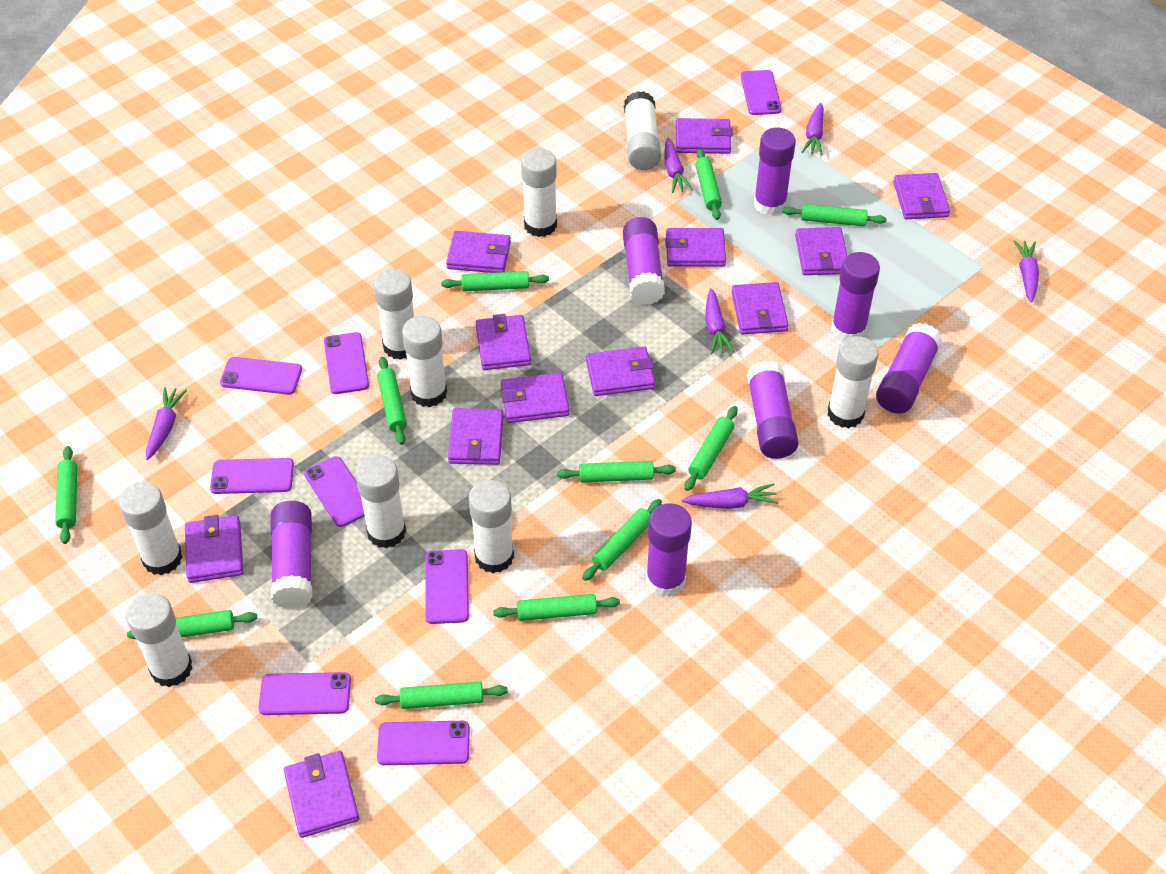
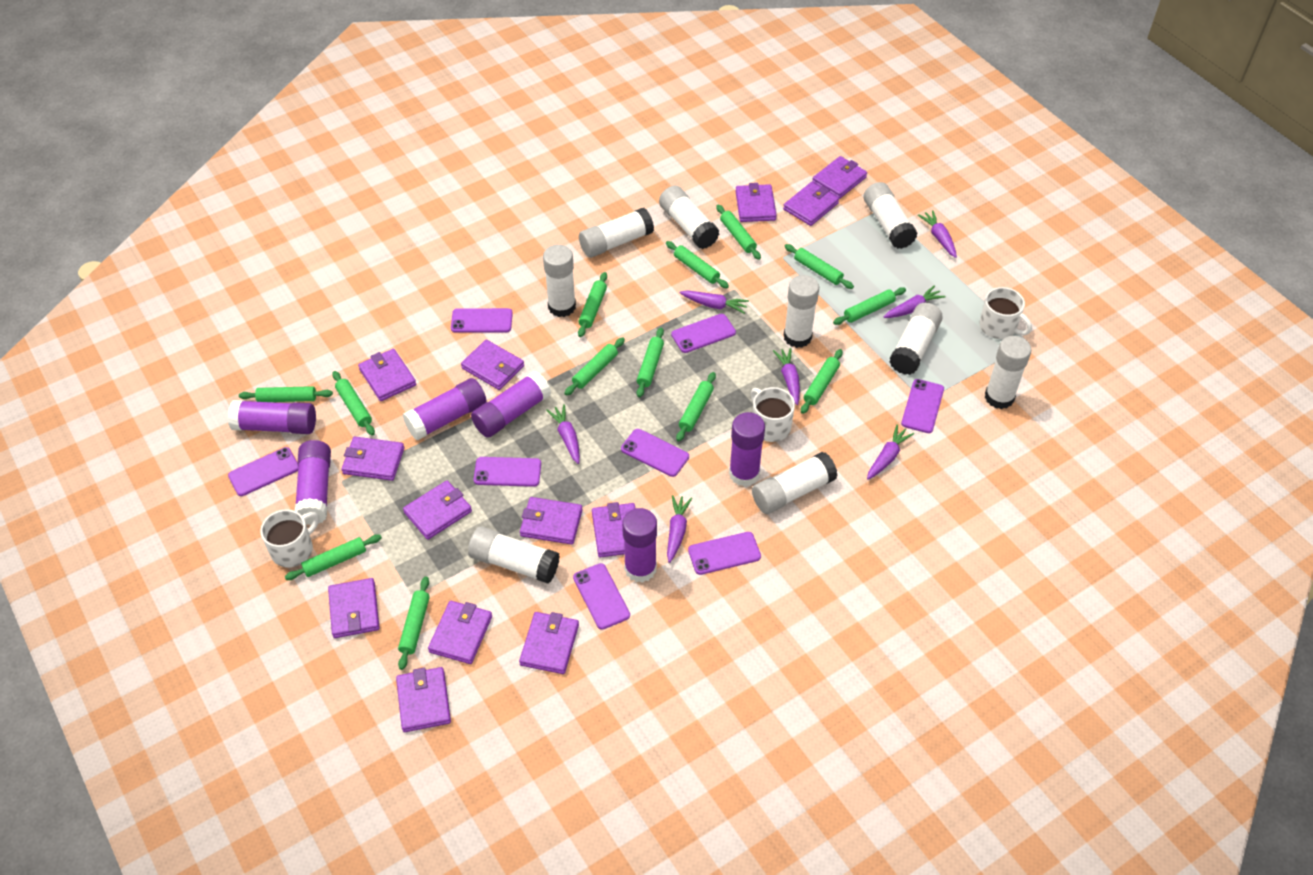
green rolling pin: [55,446,77,544] [127,610,257,639] [375,681,508,709] [377,357,407,445] [441,271,549,291] [493,594,620,621] [557,461,676,483] [582,499,662,581] [685,406,738,491] [695,149,722,220] [782,204,887,226] = 11 -> [239,386,333,402] [285,534,382,580] [332,371,375,435] [398,576,430,670] [564,337,625,396] [578,272,607,337] [637,328,664,397] [666,241,729,288] [676,372,716,442] [716,205,761,260] [784,244,854,289] [801,349,843,414] [833,287,906,325] = 13
purple carrot: [146,387,187,460] [664,138,693,193] [682,483,779,509] [706,288,734,354] [802,103,824,155] [1014,240,1039,302] = 6 -> [546,404,580,464] [667,495,692,563] [680,291,749,314] [773,348,800,405] [867,425,914,480] [884,285,946,318] [918,210,957,258] = 7
purple glue stick: [271,501,312,609] [623,217,665,305] [646,503,692,597] [747,361,799,459] [754,128,796,216] [831,252,880,341] [876,323,942,413] = 7 -> [228,400,316,434] [294,440,331,525] [403,378,487,440] [471,371,551,438] [622,508,657,583] [729,412,765,487] = 6
purple wallet: [185,515,243,583] [284,751,359,838] [446,231,511,273] [448,408,504,465] [475,314,531,370] [501,373,569,423] [586,347,655,396] [665,228,726,267] [676,118,733,154] [731,282,789,334] [795,227,847,275] [893,173,950,219] = 12 -> [328,578,380,638] [342,437,405,481] [358,349,416,401] [396,667,451,732] [403,481,472,540] [428,601,492,664] [461,340,524,390] [519,612,579,674] [520,497,582,545] [592,502,636,558] [736,183,777,222] [783,182,839,226] [812,156,867,199] = 13
white mug: none = 0 -> [260,510,319,567] [750,387,795,442] [979,287,1032,339] = 3

